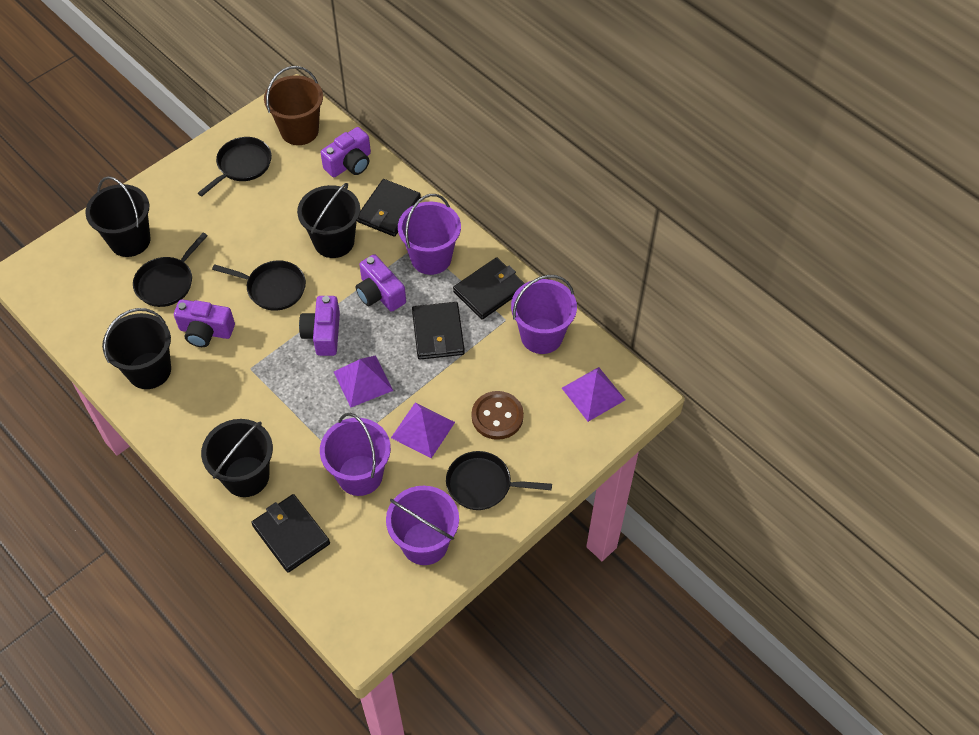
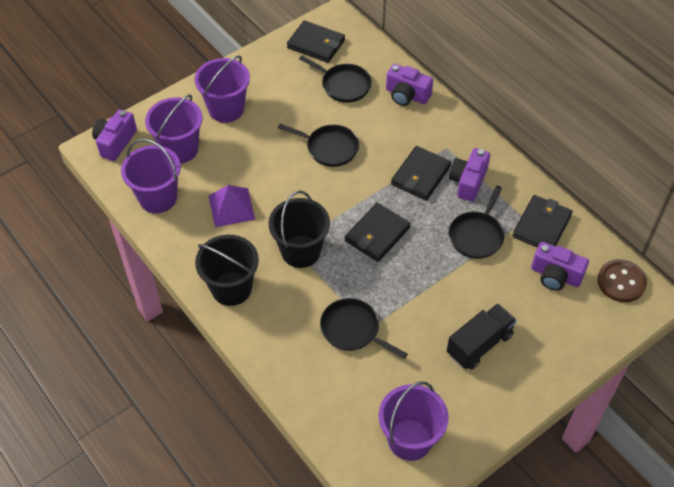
black bucket: [85,176,150,257] [102,308,171,389] [201,419,273,497] [297,183,360,258] = 4 -> [195,235,259,306] [268,191,330,268] = 2
black truck: none = 0 -> [447,303,517,370] = 1
brown bucket: [264,66,323,145] = 1 -> none = 0
purple pyramid: [334,355,393,408] [391,402,455,458] [562,367,625,422] = 3 -> [209,185,255,227] = 1

